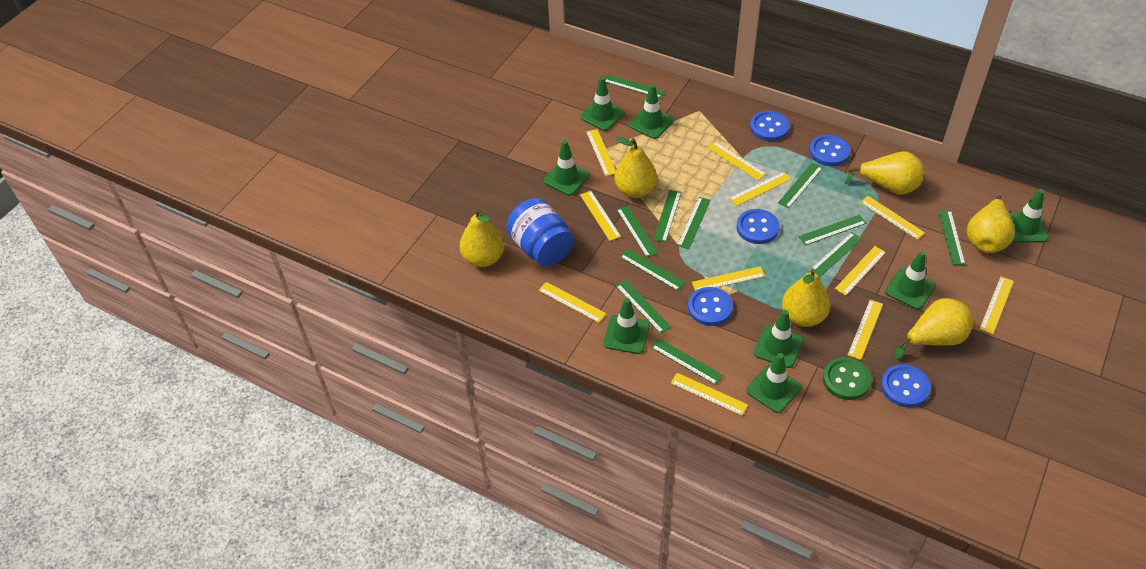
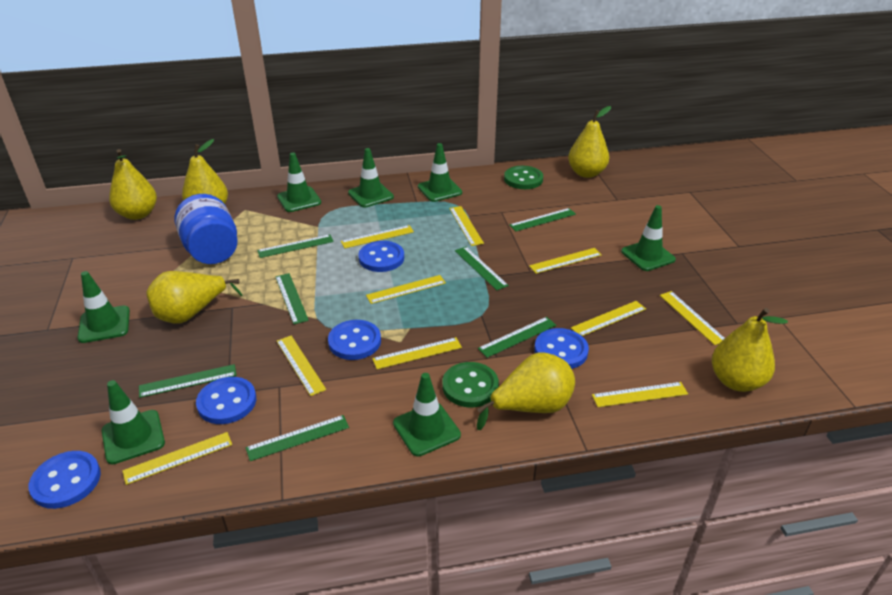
green button: [823,357,872,400] = 1 -> [442,362,499,408] [504,166,543,189] = 2
green ruler: [605,74,665,98] [616,280,671,334] [617,206,658,258] [620,249,686,291] [651,338,723,385] [653,190,682,242] [677,197,711,249] [778,163,823,209] [798,215,866,245] [807,232,862,278] [938,211,965,265] = 11 -> [139,364,237,398] [246,415,349,461] [257,234,334,258] [275,273,309,324] [455,247,509,290] [478,317,556,358] [509,208,576,231] = 7
green traffic cone: [544,140,590,196] [580,77,625,131] [603,298,650,354] [629,85,674,139] [746,353,802,413] [754,310,804,368] [885,251,936,310] [1009,189,1049,243] = 8 -> [78,271,130,343] [102,380,165,464] [277,152,321,212] [348,148,394,208] [393,373,461,457] [418,143,462,202] [621,205,676,271] = 7
yellow ruler: [539,282,606,323] [580,191,621,241] [586,129,616,176] [671,373,748,416] [692,266,765,291] [707,142,766,181] [729,172,791,206] [835,246,886,296] [848,300,883,360] [860,196,925,240] [980,276,1014,334] = 11 -> [122,432,232,485] [277,336,326,396] [341,225,414,249] [366,275,446,304] [372,337,462,369] [449,206,484,246] [529,248,602,274] [571,301,646,336] [592,382,688,407] [660,291,725,345] = 10

